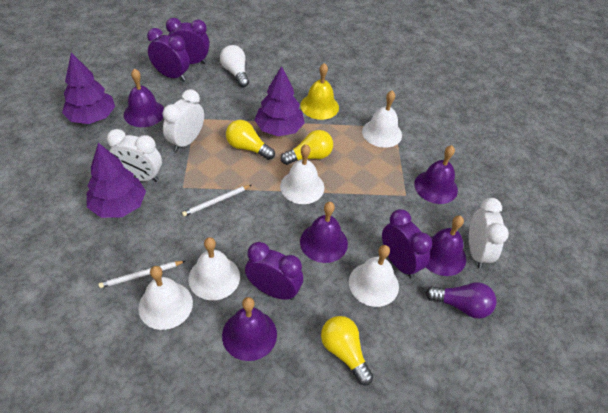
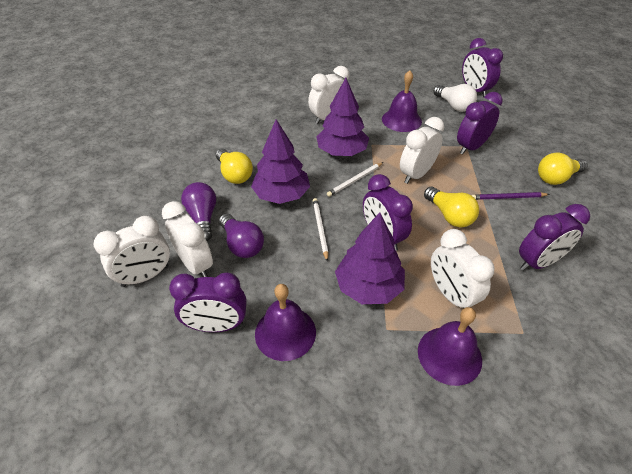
purple bell: [124,69,164,127] [222,297,277,361] [300,202,348,263] [414,145,458,204] [426,216,466,276] = 5 -> [255,284,316,361] [382,70,422,132] [418,307,482,386] = 3
purple clock: [147,28,190,81] [166,18,210,64] [245,242,303,300] [382,209,432,278] = 4 -> [169,273,247,332] [363,174,413,251] [457,92,503,155] [462,38,503,98] [519,204,590,271] = 5
purple light bulb: [426,282,496,319] = 1 -> [181,182,216,241] [219,214,264,258] = 2
purple pencil: none = 0 -> [471,192,549,200] = 1
white bell: [138,266,193,330] [188,237,240,300] [280,145,324,204] [349,245,399,307] [362,91,402,148] = 5 -> none = 0
white clock: [107,129,162,182] [163,89,204,152] [469,198,509,269] = 3 -> [94,216,170,287] [162,201,213,277] [308,66,350,124] [400,117,444,184] [431,229,494,309] = 5
yellow bell: [300,63,339,120] = 1 -> none = 0

